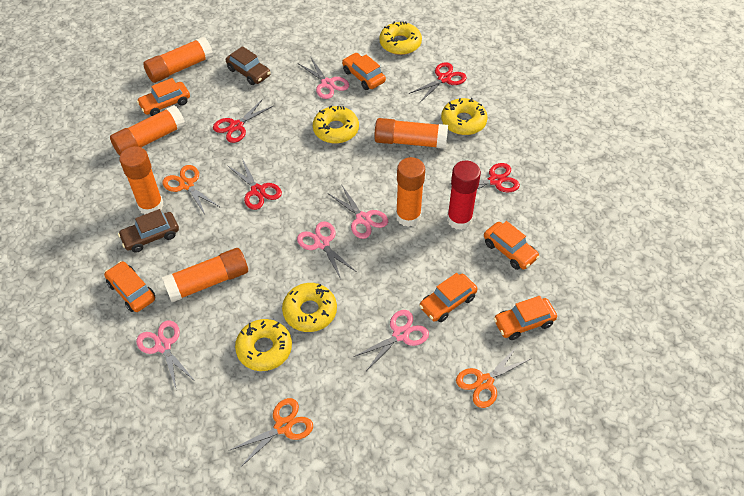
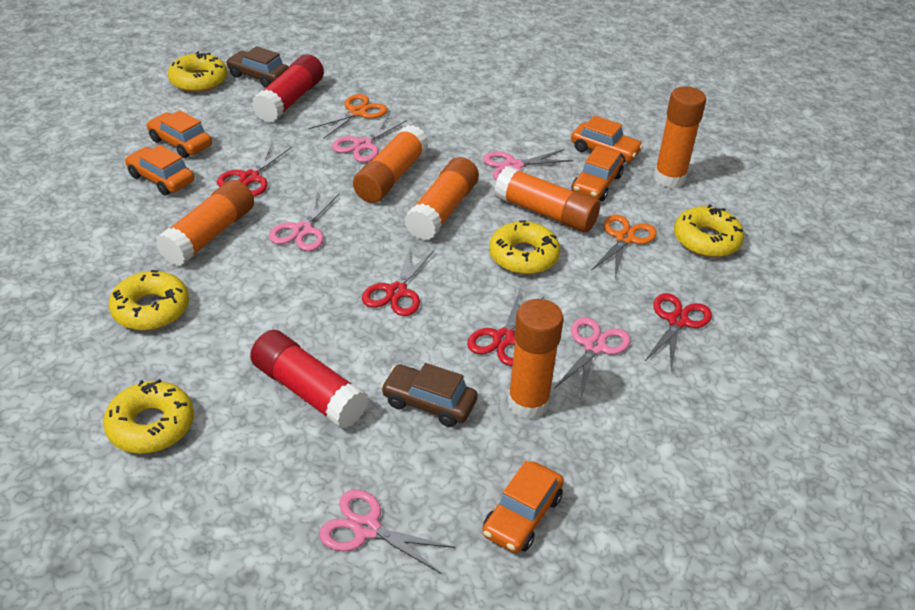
orange car: [104,261,155,312] [137,78,190,116] [342,53,386,90] [419,273,477,322] [484,221,540,270] [494,296,557,340] = 6 -> [125,145,194,195] [147,110,212,158] [482,461,564,553] [571,115,643,164] [572,146,624,201] = 5
orange scissors: [162,165,221,214] [230,398,313,468] [456,345,532,408] = 3 -> [308,94,388,139] [591,215,657,278] = 2
red glue stick: [447,160,481,230] = 1 -> [250,330,368,429] [251,54,324,123] = 2

